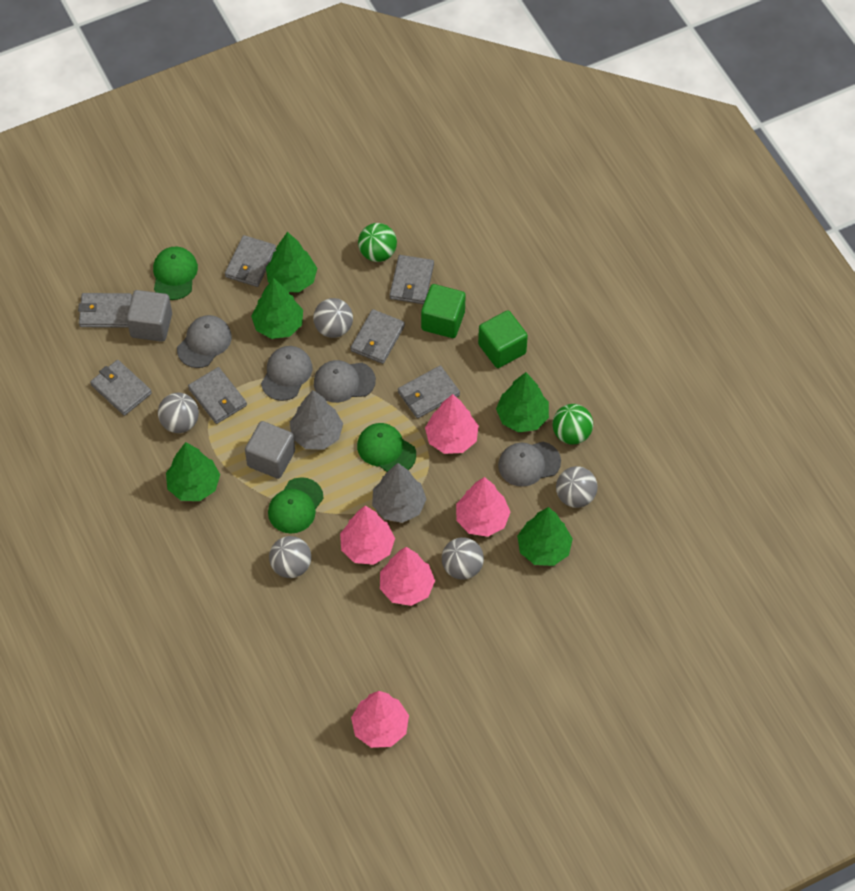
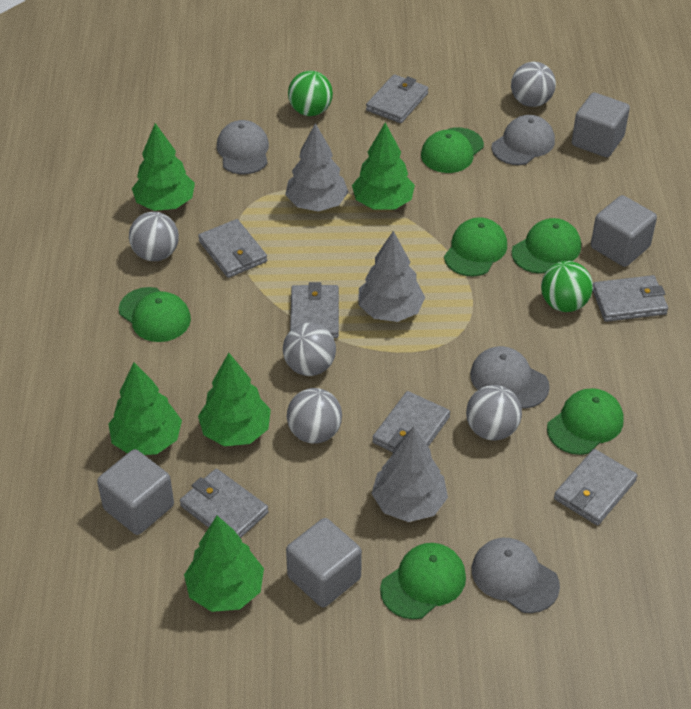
green cap: [153,247,198,300] [268,477,324,534] [357,423,416,472] = 3 -> [119,287,191,342] [380,543,466,619] [421,128,484,173] [444,217,507,276] [511,218,581,274] [547,388,624,455] = 6
green cube: [421,284,465,338] [478,310,528,368] = 2 -> none = 0
grey cube: [127,290,172,342] [245,421,295,479] = 2 -> [97,449,174,535] [286,518,362,608] [572,92,630,158] [591,195,657,267] = 4
grey tree: [290,390,343,450] [372,463,427,523] = 2 -> [285,123,348,212] [359,231,425,322] [371,426,448,522] = 3
pink tree: [340,506,395,565] [351,691,409,748] [380,547,435,606] [425,394,479,454] [456,477,510,537] = 5 -> none = 0

